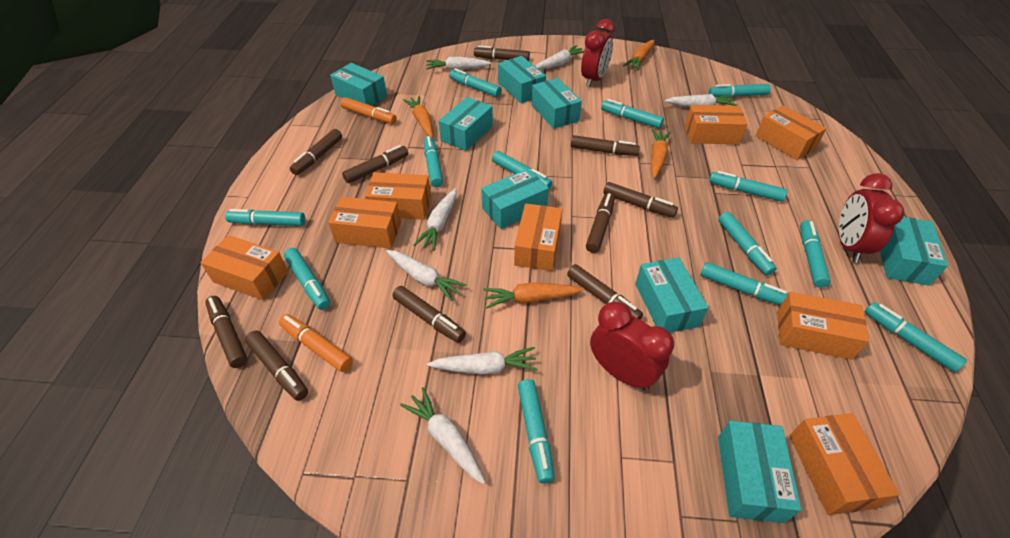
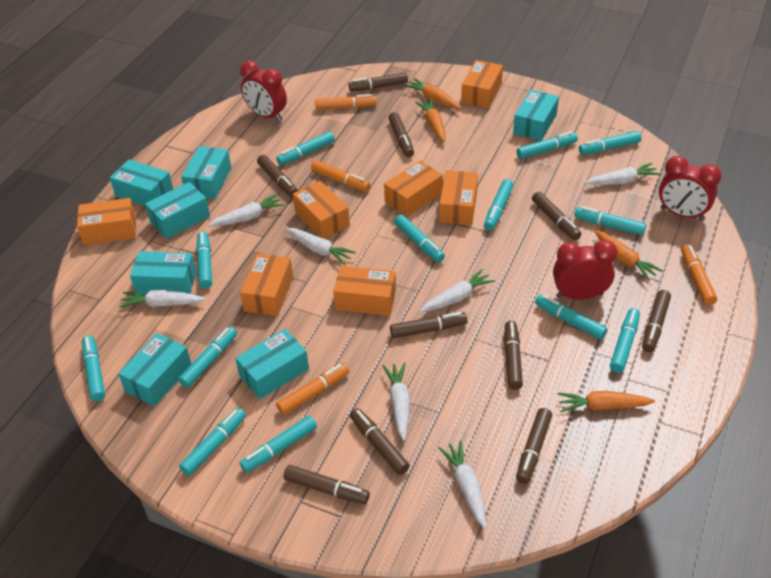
orange box: [200,235,288,300] [328,197,401,249] [365,172,431,220] [514,203,562,271] [685,105,747,144] [755,105,827,160] [777,292,869,360] [789,413,900,515] = 8 -> [77,198,136,245] [240,254,293,316] [293,181,350,239] [333,266,396,316] [384,161,443,217] [439,170,478,225] [461,60,503,108] = 7
orange marker: [279,314,353,372] [341,97,397,124] = 2 -> [276,363,349,415] [311,160,371,192] [315,94,376,110] [681,245,717,305] = 4
turquoise box: [330,63,387,106] [439,97,493,151] [481,168,549,229] [498,56,546,103] [531,78,582,129] [635,257,708,333] [718,421,802,523] [880,217,948,286] = 8 -> [110,159,173,206] [118,333,191,406] [130,251,196,295] [145,182,210,239] [181,146,231,199] [235,329,309,399] [513,90,559,141] = 7

